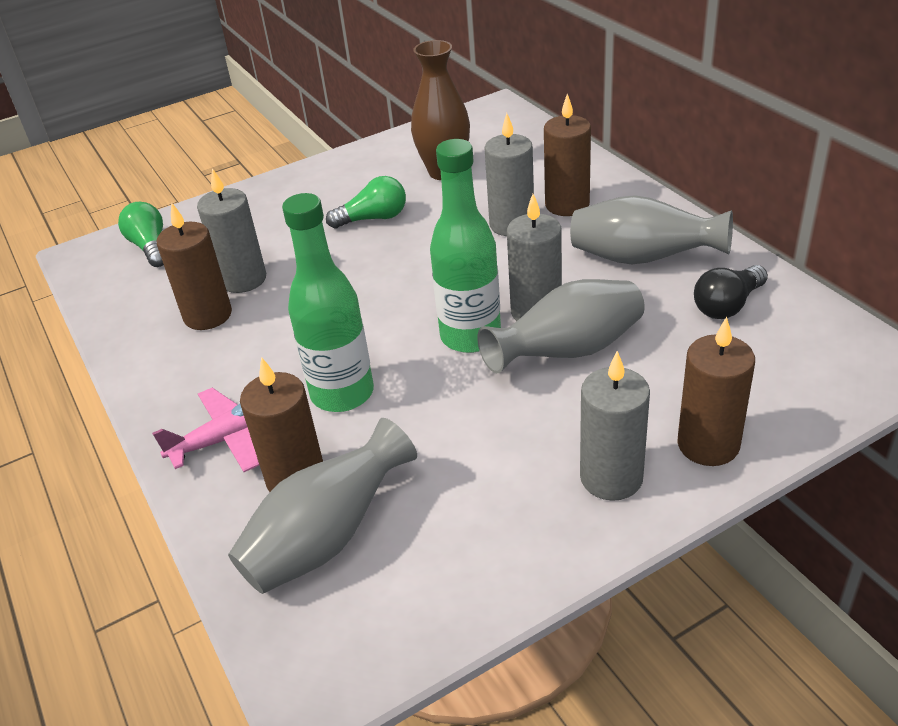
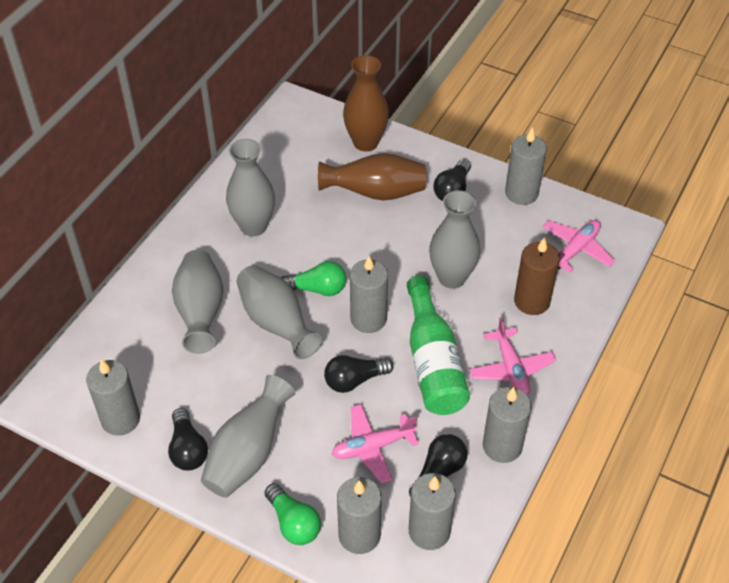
black light bulb: [694,265,768,319] = 1 -> [168,408,208,471] [324,355,394,393] [409,434,467,497] [433,159,471,201] = 4
brown candle: [157,202,232,330] [240,357,323,492] [544,94,591,216] [678,317,755,466] = 4 -> [514,237,560,315] = 1
brown vase: [411,40,470,180] = 1 -> [318,153,427,200] [343,55,389,151] = 2
green bottle: [282,193,374,412] [430,139,501,353] = 2 -> [407,276,470,415] = 1
grey candle: [197,168,266,293] [484,113,534,236] [507,194,562,321] [580,351,650,501] = 4 -> [86,359,140,436] [337,477,382,554] [350,256,388,333] [409,473,456,550] [483,387,532,463] [505,127,547,205] = 6
grey vase: [228,418,417,594] [477,279,645,373] [570,195,733,264] = 3 -> [172,250,224,354] [201,375,295,498] [226,139,275,236] [237,265,322,359] [429,190,480,289] = 5
pink plane: [152,387,259,472] = 1 -> [332,404,419,483] [469,317,556,396] [542,220,615,273] = 3

